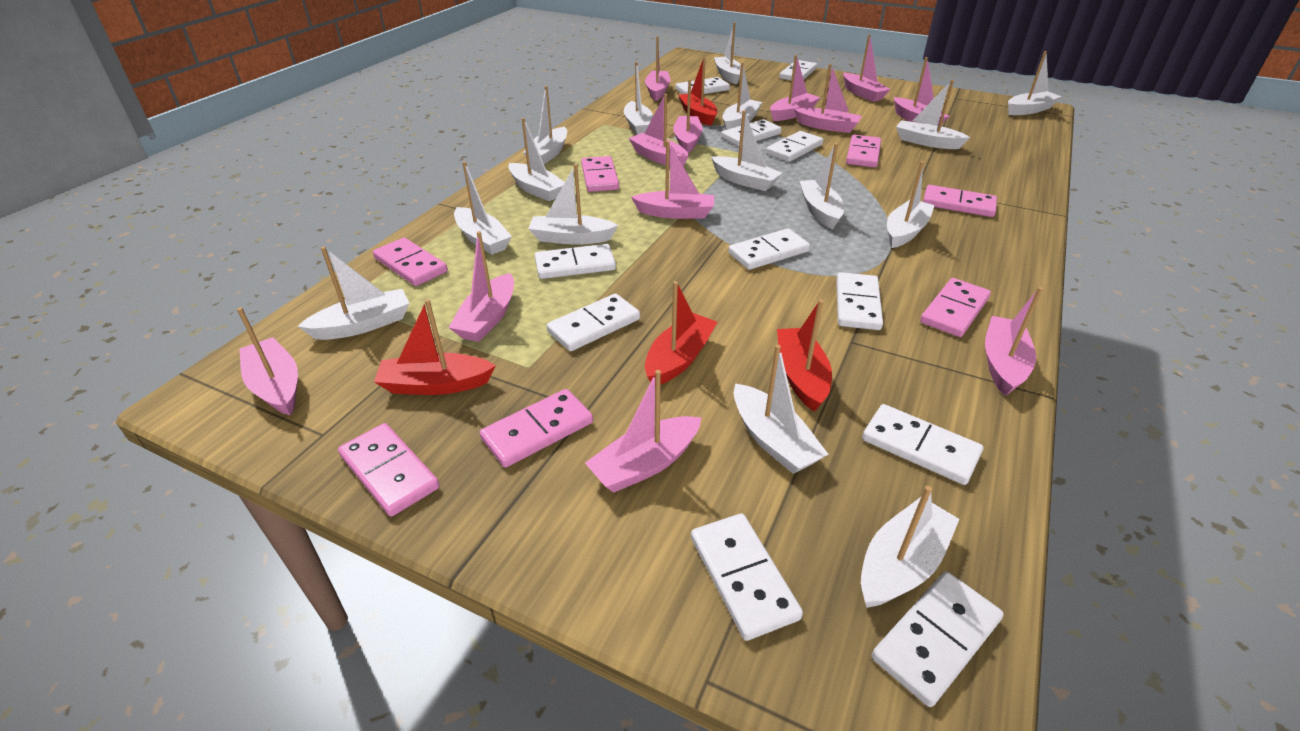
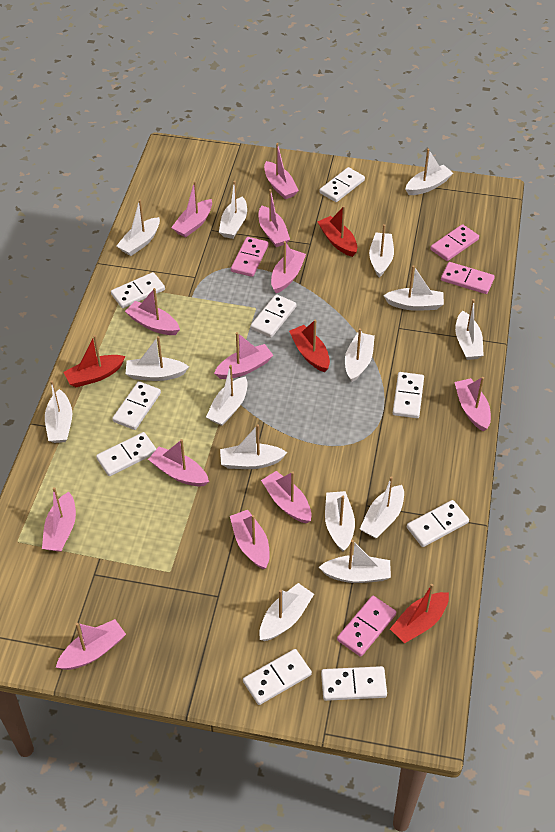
pink domino: [338,423,440,516] [373,238,448,286] [480,389,593,467] [581,156,619,192] [846,135,881,168] [920,278,991,337] [923,185,997,217] = 7 -> [231,237,269,277] [337,596,396,657] [430,224,479,261] [441,262,495,294] = 4
white domino: [535,244,616,279] [547,293,640,351] [676,77,730,94] [691,514,803,641] [721,119,781,146] [728,228,810,270] [766,131,823,162] [779,60,817,80] [836,272,883,330] [862,404,983,485] [872,571,1004,707] = 11 -> [96,432,156,476] [111,272,165,308] [112,381,161,430] [243,649,312,705] [250,294,297,338] [319,167,365,202] [321,666,387,701] [393,372,424,418] [407,500,469,547] = 9

